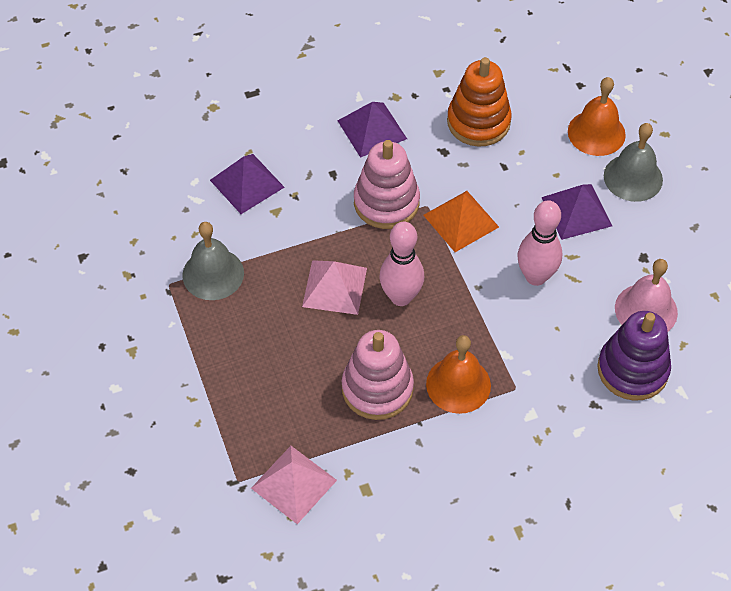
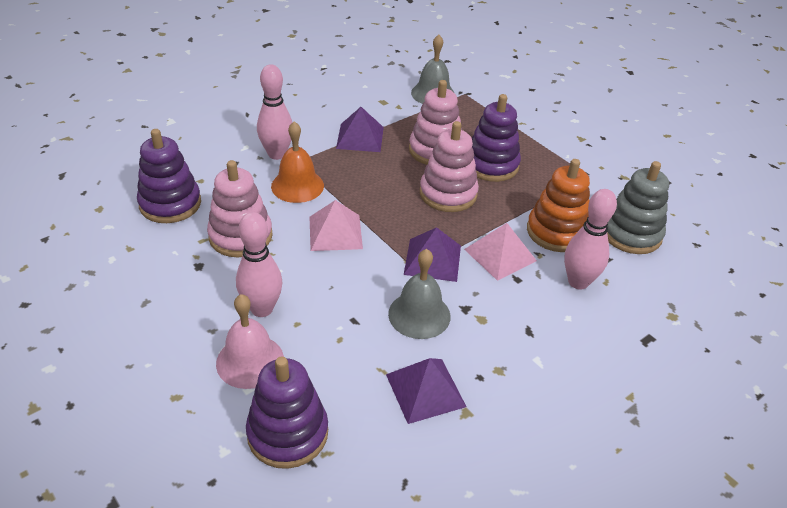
grey stacking toy: none = 0 -> [607,161,669,254] = 1
orange bell: [426,335,491,414] [568,77,626,156] = 2 -> [271,121,324,203] = 1
orange pyramid: [423,191,499,252] = 1 -> none = 0
pink bowling pin: [379,222,424,306] [518,200,562,286] = 2 -> [236,212,283,317] [257,64,293,160] [564,189,617,290] = 3
pink stacking toy: [342,330,414,420] [354,140,420,229] = 2 -> [207,160,273,257] [409,80,462,165] [420,121,479,212] = 3
purple stacking toy: [597,311,671,401] = 1 -> [137,129,201,223] [246,357,328,469] [472,94,521,182] = 3

